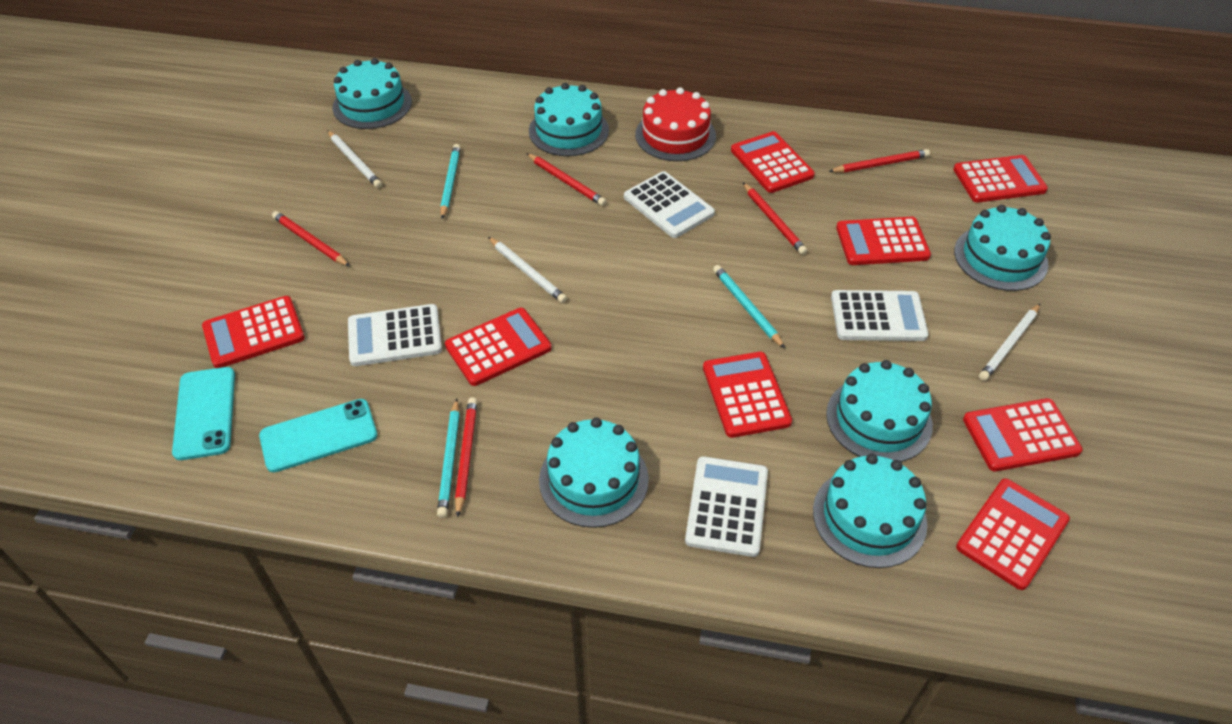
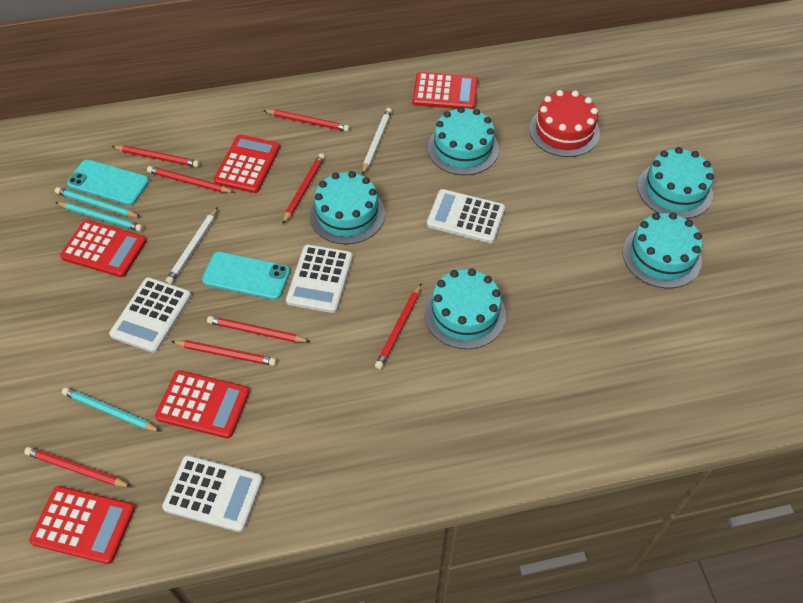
red calculator: [202,296,305,368] [445,308,552,386] [703,352,792,438] [731,131,815,193] [836,217,931,265] [953,155,1048,203] [956,478,1070,590] [963,398,1083,471] = 8 -> [29,486,135,564] [60,220,147,277] [155,370,250,439] [214,135,280,193] [413,72,478,109] = 5
red pencil: [272,211,350,266] [455,397,477,518] [526,153,606,206] [743,183,807,255] [828,149,930,173] = 5 -> [24,447,131,487] [112,145,200,167] [147,166,235,193] [171,340,277,366] [207,316,311,342] [263,110,350,132] [282,153,325,224] [375,284,421,369] = 8
turquoise cake: [332,58,412,129] [529,83,609,156] [539,417,649,528] [813,454,927,568] [826,360,933,462] [954,205,1051,291] = 6 -> [310,171,385,244] [424,268,506,349] [428,107,499,175] [623,212,703,288] [638,147,714,219] = 5
white pencil: [327,130,382,188] [488,237,567,303] [979,304,1040,381] = 3 -> [166,207,218,284] [362,108,392,175] = 2

